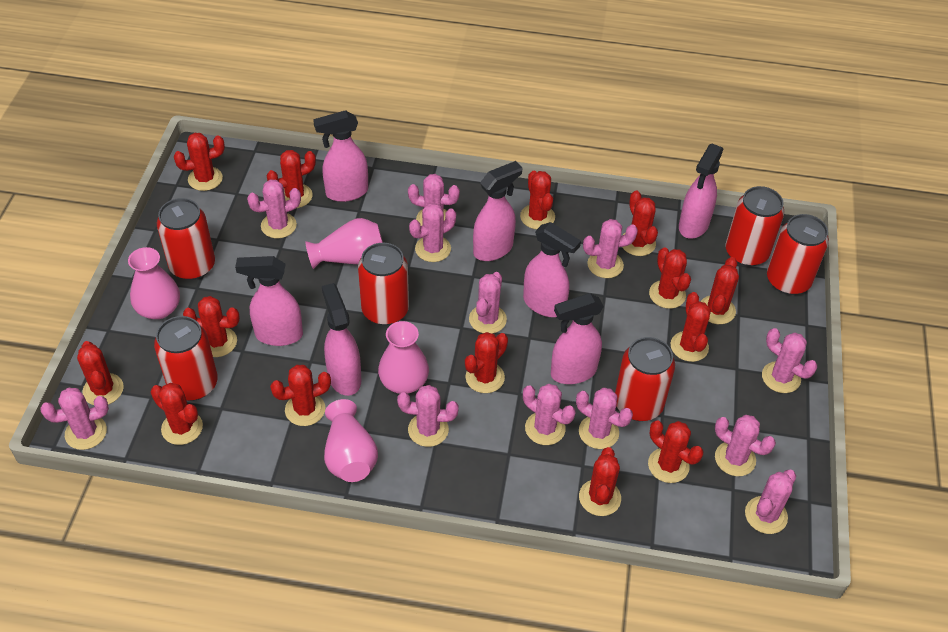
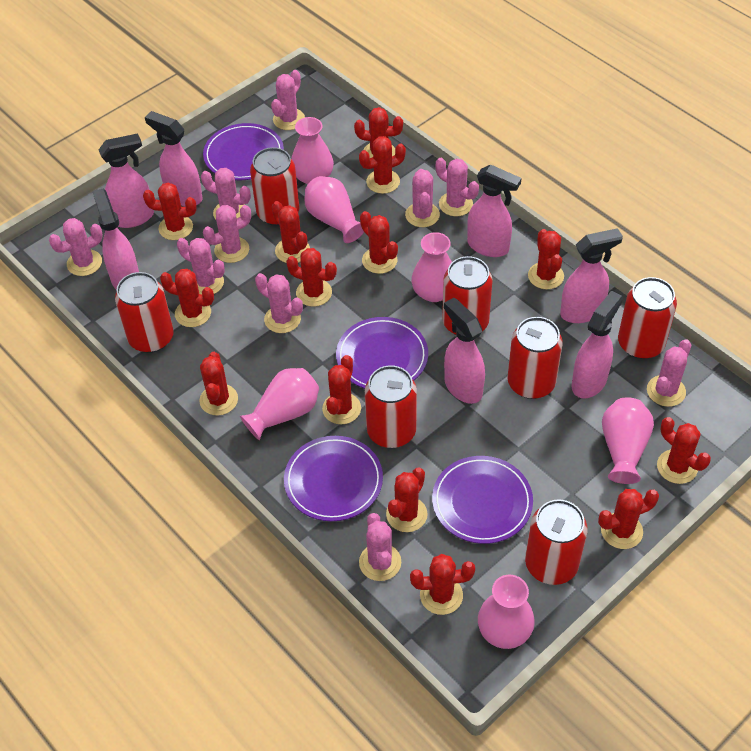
pink cactus: [40,388,109,450] [247,180,301,238] [397,385,459,447] [408,174,460,226] [409,203,456,262] [469,272,507,334] [523,384,575,445] [576,388,633,449] [583,219,638,278] [715,415,776,476] [745,470,796,534] [762,328,817,393] = 12 -> [49,218,103,276] [177,238,225,294] [201,168,251,219] [203,205,251,263] [255,273,303,333] [271,70,305,130] [359,513,401,581] [405,169,440,227] [436,158,479,216] [647,339,691,407] = 10
pink vase: [128,247,180,319] [305,218,383,269] [324,399,378,482] [378,321,429,394] = 4 -> [240,368,319,440] [291,117,334,184] [305,176,364,243] [411,232,452,302] [478,575,535,649] [602,397,654,484] = 6
purple plate: none = 0 -> [203,123,284,180] [284,436,383,521] [336,317,428,389] [432,456,533,544] = 4
red can: [154,316,218,401] [157,198,215,280] [358,243,409,325] [615,337,675,421] [725,186,785,267] [767,214,829,295] = 6 -> [115,272,174,353] [250,147,299,226] [365,365,417,448] [442,256,493,335] [507,317,563,399] [525,499,587,585] [618,277,677,359] = 7

